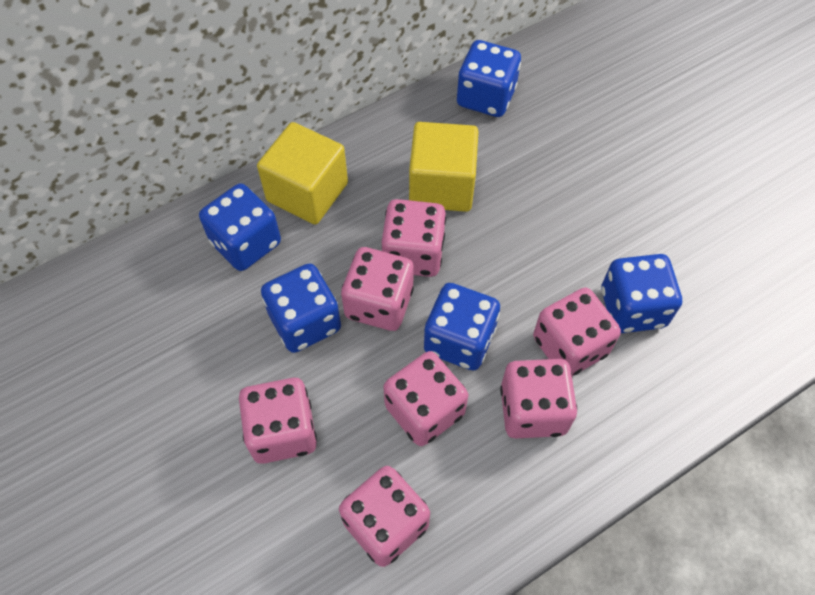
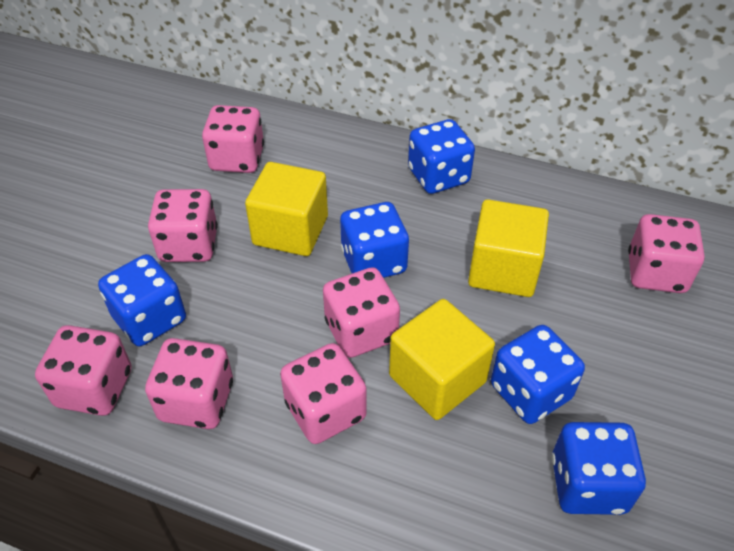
yellow cube: [257,122,348,225] [409,122,479,212] = 2 -> [245,162,328,256] [389,299,495,420] [468,199,549,297] = 3

